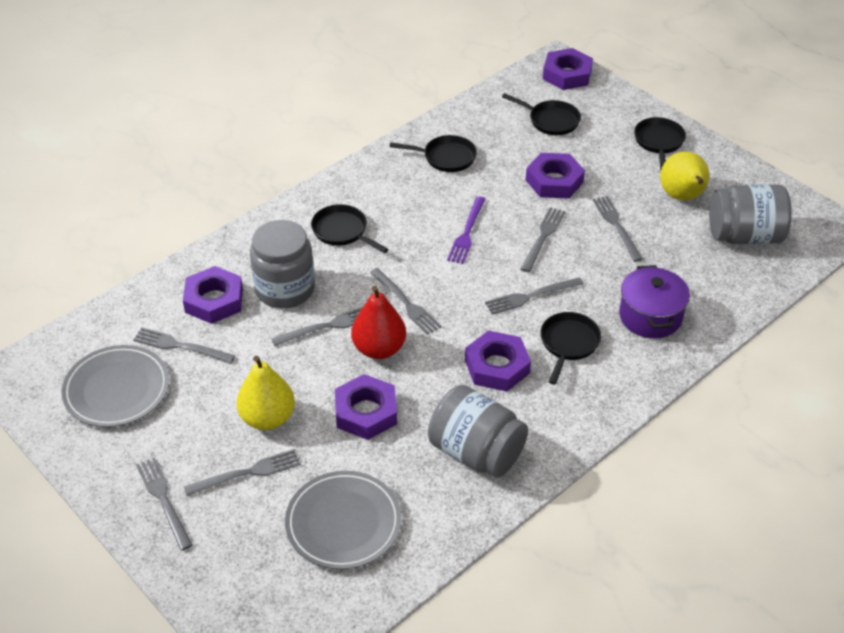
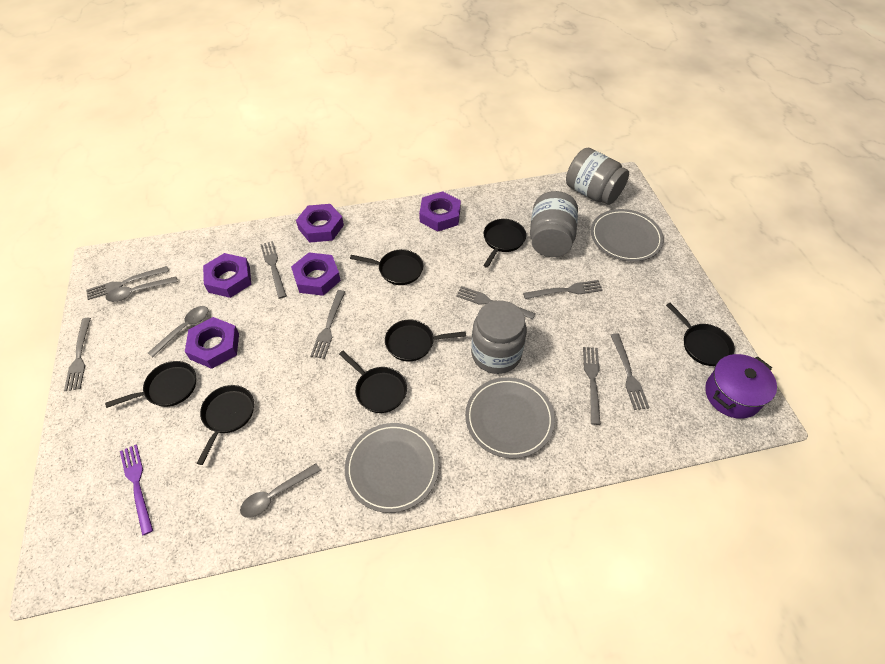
black pan: [311,204,388,253] [390,135,477,172] [502,93,581,135] [540,312,601,385] [634,117,686,170] = 5 -> [105,361,196,408] [197,385,254,465] [339,351,407,413] [350,249,423,285] [385,320,466,361] [483,219,526,268] [666,303,735,366] = 7
grey plate: [62,345,169,427] [285,471,402,569] = 2 -> [345,423,439,513] [465,377,555,458] [591,209,664,262] = 3
grey spoon: none = 0 -> [106,277,178,302] [148,306,208,357] [240,463,321,518] = 3
red pear: [351,286,406,359] = 1 -> none = 0
yellow pear: [236,356,295,430] [660,151,709,200] = 2 -> none = 0

